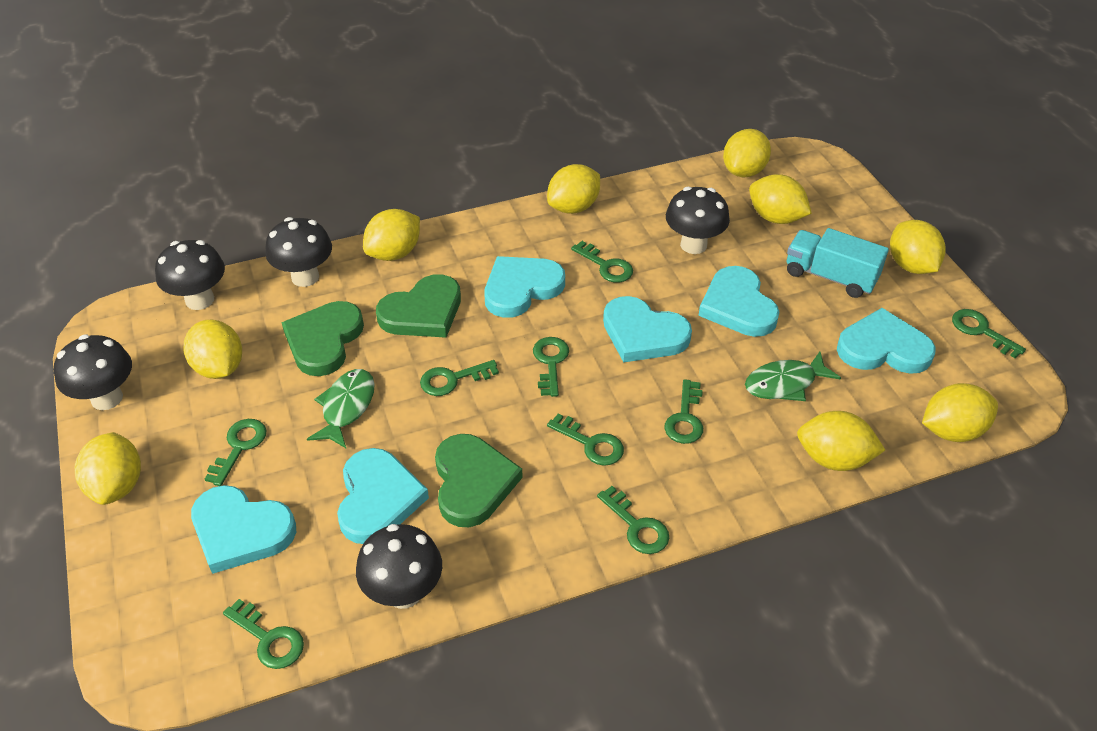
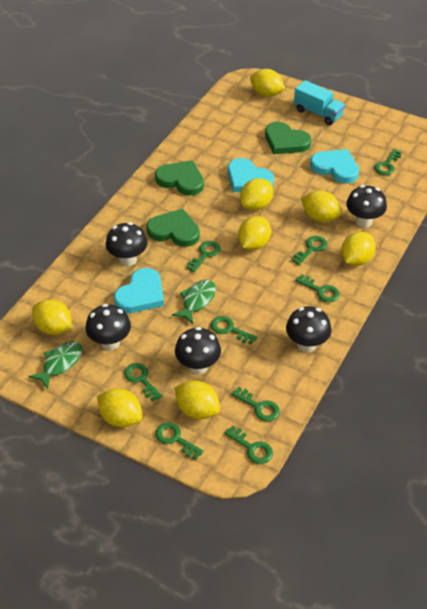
turquoise heart: [191,485,296,574] [337,448,429,544] [484,256,565,318] [603,296,692,362] [698,266,779,337] [837,308,936,374] = 6 -> [114,268,164,313] [228,158,274,192] [310,149,359,183] = 3
yellow lemon: [75,432,141,505] [184,320,242,379] [363,209,420,261] [547,164,600,214] [723,129,771,177] [749,174,812,224] [797,411,885,471] [890,220,946,274] [922,383,998,442] = 9 -> [32,299,72,335] [97,388,142,427] [174,381,220,419] [238,216,271,250] [240,178,273,210] [250,69,285,97] [301,191,341,222] [341,232,376,266] = 8

